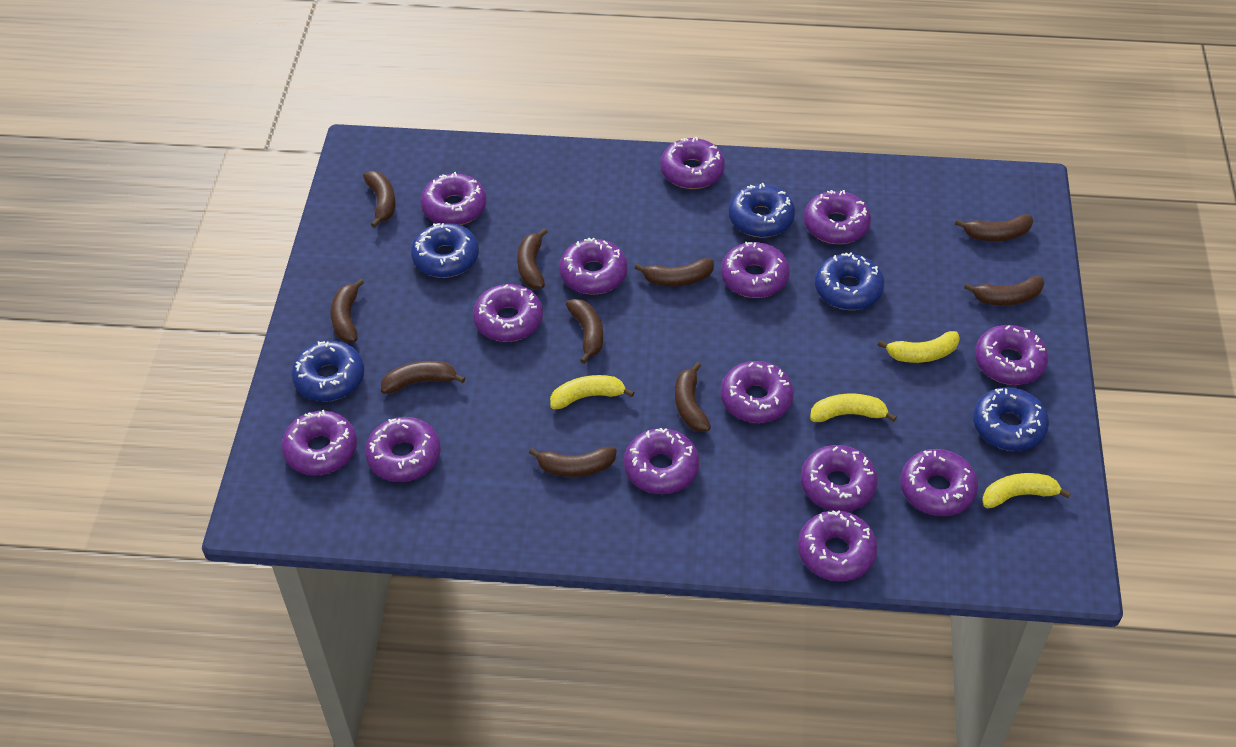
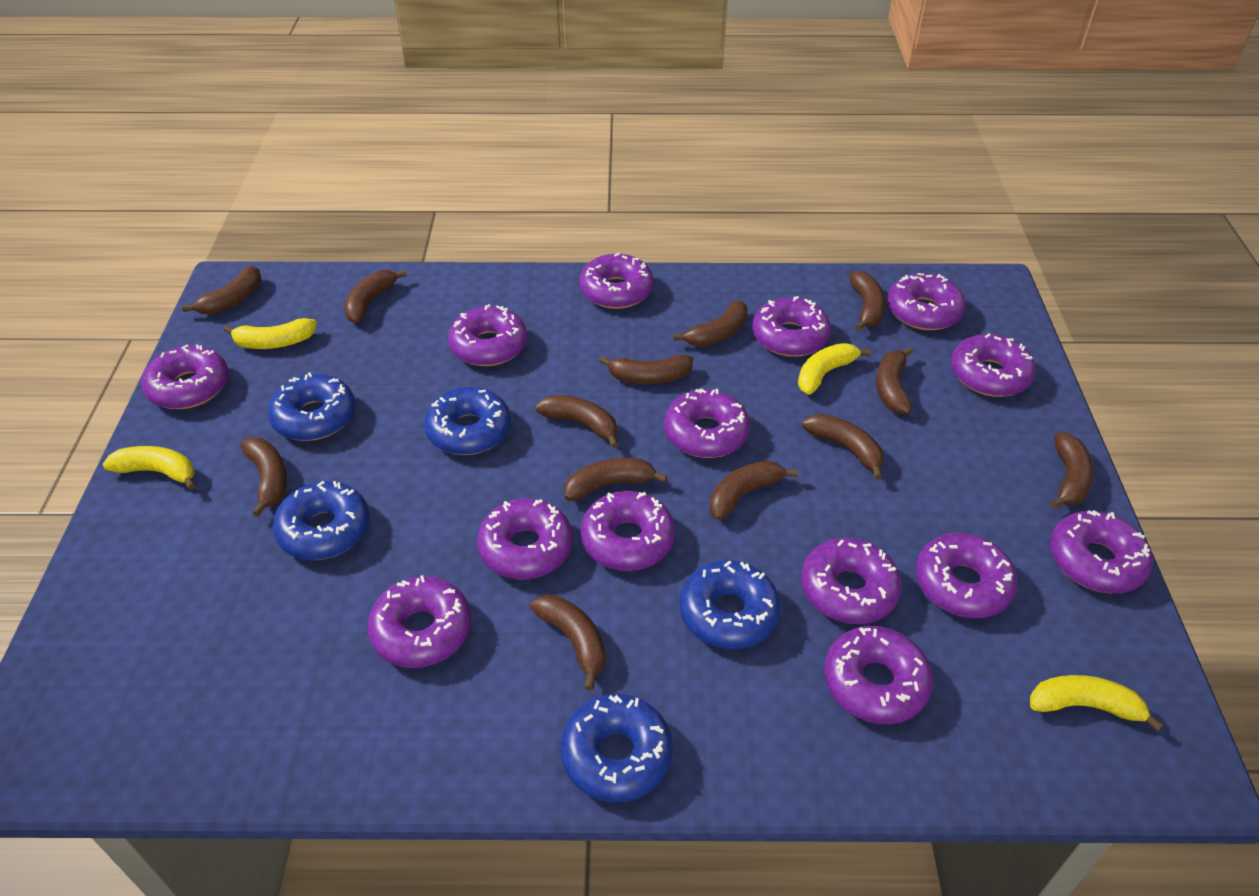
brown banana: [330,279,364,342] [363,171,396,228] [381,361,465,394] [517,228,547,289] [529,447,617,477] [566,299,603,364] [635,258,714,286] [675,362,711,432] [955,214,1033,241] [964,276,1044,305] = 10 -> [182,266,261,315] [241,438,287,517] [344,270,407,323] [530,595,606,691] [535,395,619,448] [564,458,667,501] [599,354,693,384] [674,300,748,347] [710,460,798,520] [802,414,884,479] [849,271,885,331] [876,347,913,414] [1050,433,1094,509] = 13

